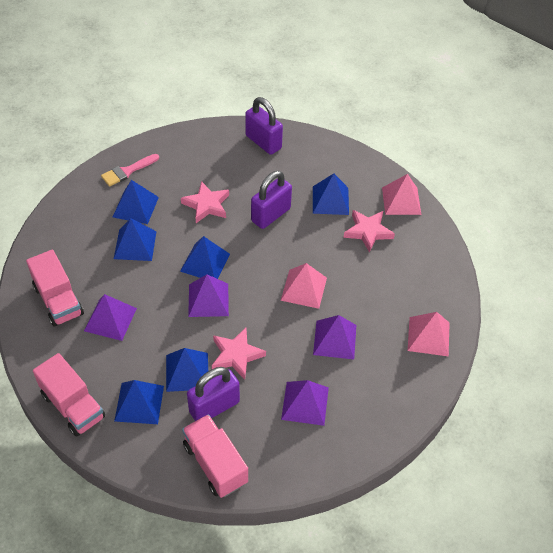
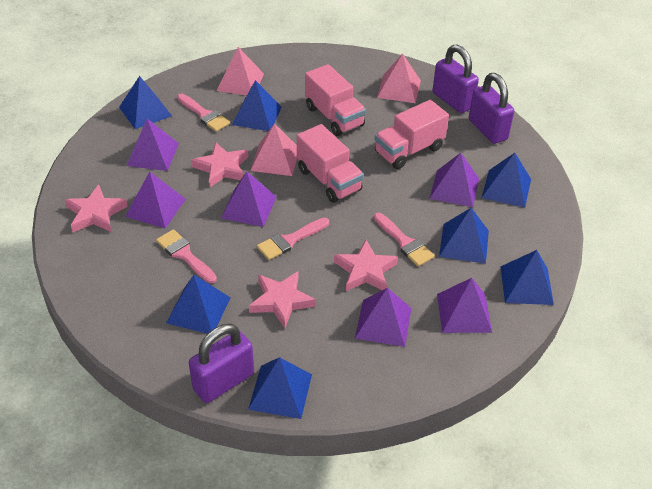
blue pyramid: [113,180,159,224] [114,218,157,261] [114,380,164,424] [166,348,208,392] [180,236,230,279] [313,173,349,215] = 6 -> [119,76,172,129] [166,275,231,334] [232,80,282,131] [248,357,312,419] [439,208,489,264] [482,153,531,208] [500,250,554,305] = 7
pink brush: [101,154,159,187] = 1 -> [156,229,217,283] [177,94,230,132] [257,218,329,260] [374,213,435,266] = 4
pink star: [181,181,229,223] [212,328,266,380] [344,210,395,253] = 3 -> [65,185,128,232] [191,142,248,188] [249,271,316,328] [334,240,398,291] = 4
purple pyramid: [84,294,137,341] [188,275,229,317] [281,380,329,426] [313,315,356,359] = 4 -> [125,172,186,229] [126,119,179,171] [221,171,276,227] [355,288,411,347] [430,153,479,207] [437,278,492,333] = 6

